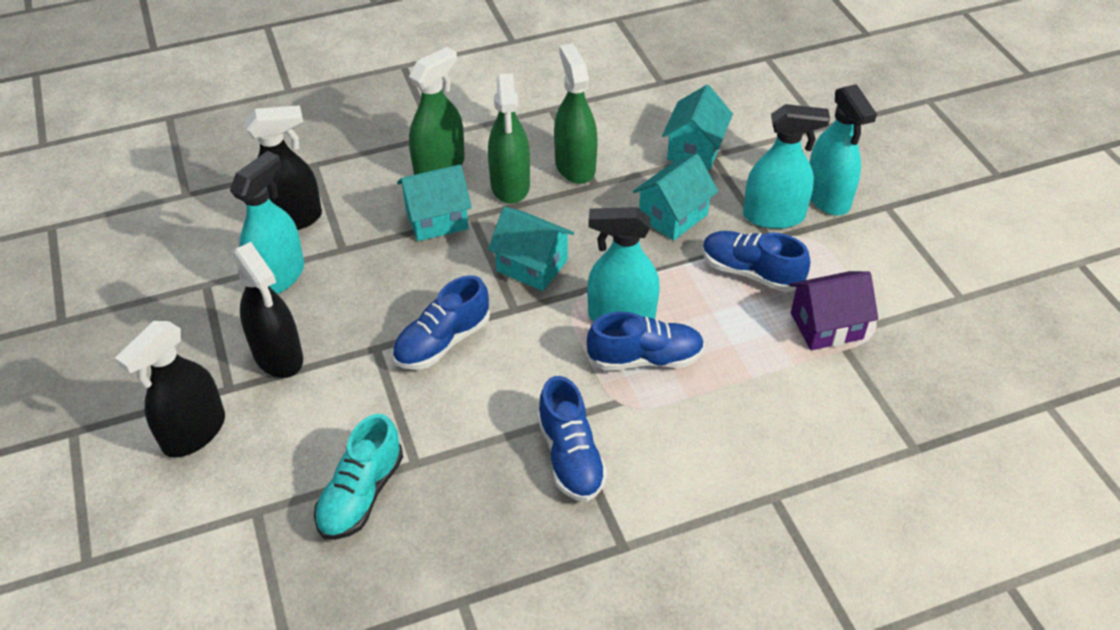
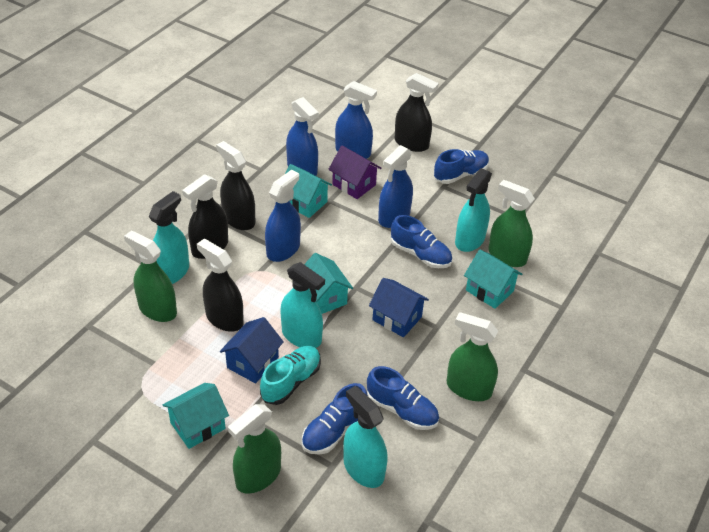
black spray bottle: [115,321,225,458] [232,242,303,378] [245,105,322,230] = 3 -> [182,174,228,259] [197,239,244,332] [216,141,255,230] [395,73,439,152] = 4
blue house: none = 0 -> [220,317,284,384] [369,278,429,337] = 2
blue spray bottle: none = 0 -> [265,170,301,262] [286,97,319,176] [335,81,377,159] [378,145,413,228] = 4
green spray bottle: [409,47,465,175] [488,73,530,204] [554,44,598,184] = 3 -> [124,231,177,322] [228,404,281,494] [446,312,498,401] [488,180,535,267] = 4

